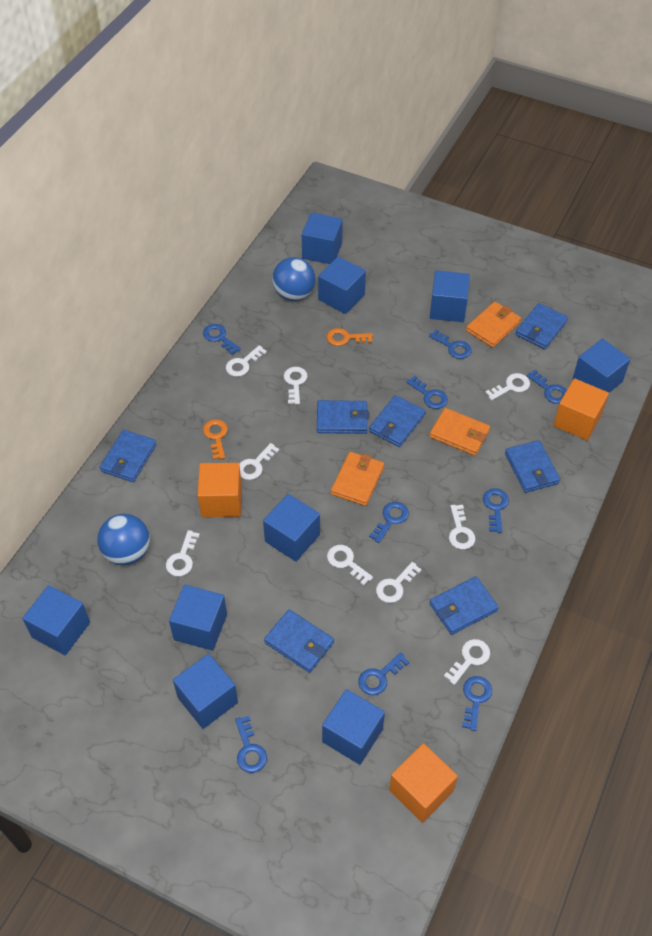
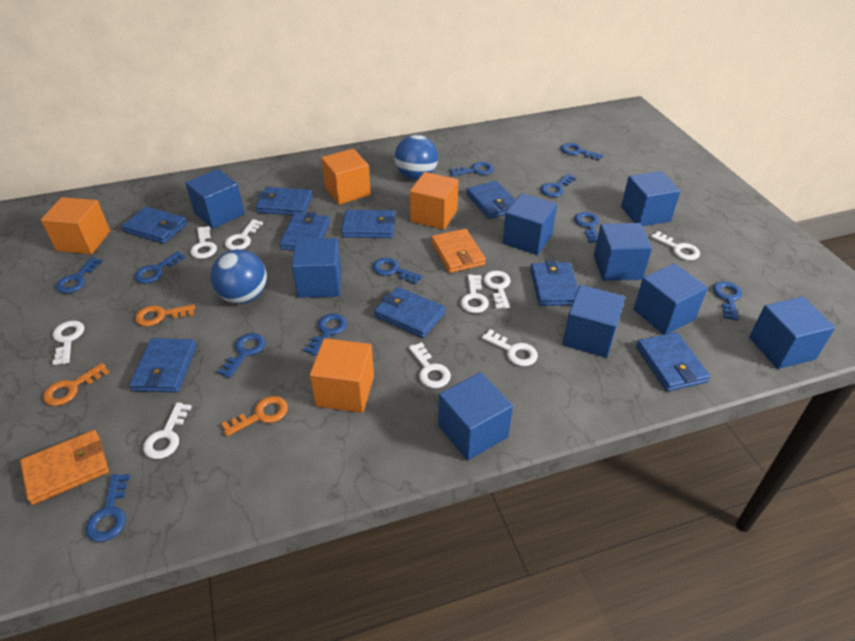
blue key: [203,324,241,355] [235,716,267,773] [358,652,409,695] [369,502,409,543] [406,375,448,409] [429,330,472,359] [462,676,492,731] [483,488,509,533] [527,370,567,404] = 9 -> [56,257,103,293] [85,474,130,542] [134,251,185,283] [217,333,266,378] [304,313,347,356] [373,257,423,285] [450,162,494,176] [541,174,576,197] [560,143,603,161] [574,212,599,243] [713,281,742,321] = 11
blue wallet: [100,430,157,482] [264,609,334,673] [317,400,369,434] [369,395,426,447] [430,576,499,635] [505,440,560,493] [516,303,568,349] = 7 -> [122,207,187,244] [129,338,197,392] [256,187,313,215] [280,212,330,251] [341,210,396,238] [374,287,446,338] [466,181,515,219] [530,260,578,306] [636,332,710,391] = 9
orange cube: [198,463,242,517] [389,743,458,823] [553,378,609,440] = 3 -> [41,197,110,254] [310,338,374,413] [321,149,371,205] [410,172,459,230] = 4
orange key: [203,419,228,460] [326,328,373,346] = 2 -> [43,363,109,406] [135,304,195,326] [221,396,288,436] = 3
orange wallet: [331,452,384,506] [430,408,490,456] [466,302,521,348] = 3 -> [20,430,109,505] [431,229,486,273] = 2

